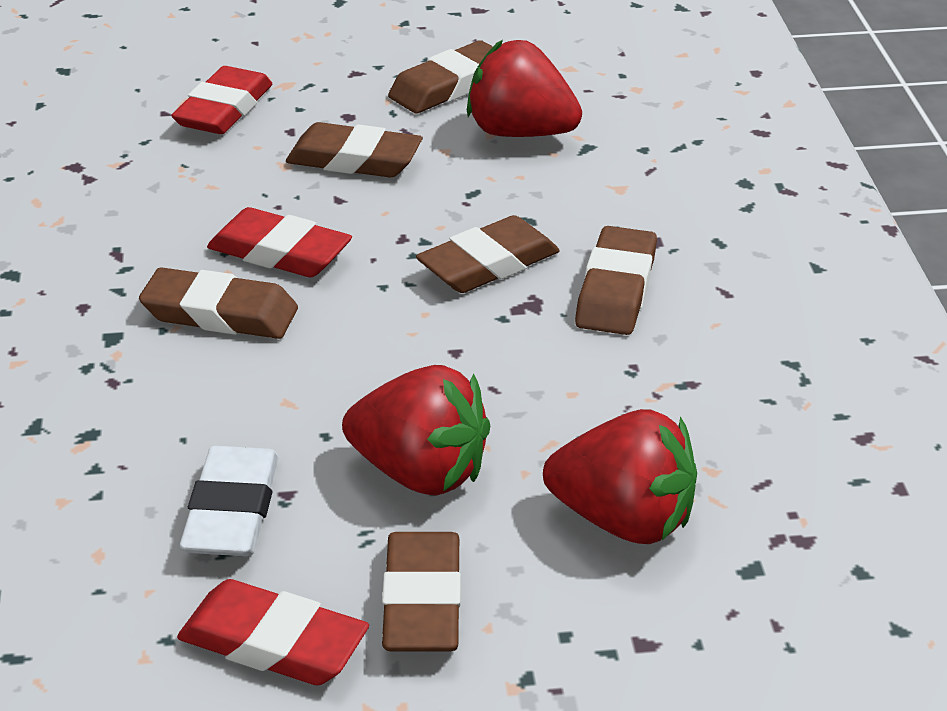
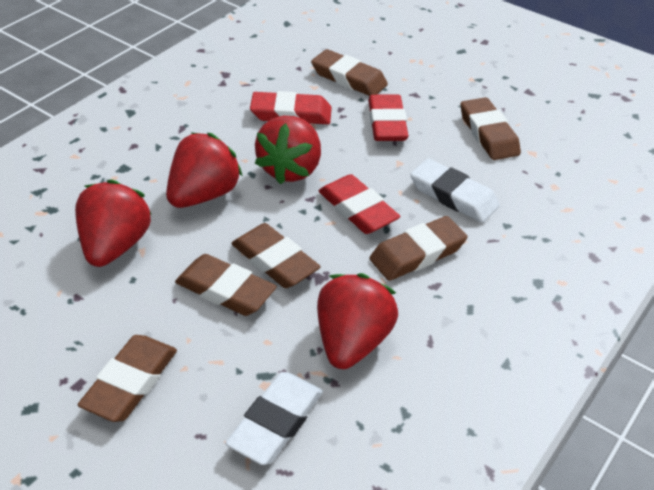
red strawberry: [342,365,490,496] [467,40,582,137] [543,409,697,544] = 3 -> [75,179,152,267] [166,133,243,208] [255,116,321,185] [317,273,398,369] = 4
white eraser: [180,446,279,556] = 1 -> [225,372,323,465] [410,159,500,223] = 2

